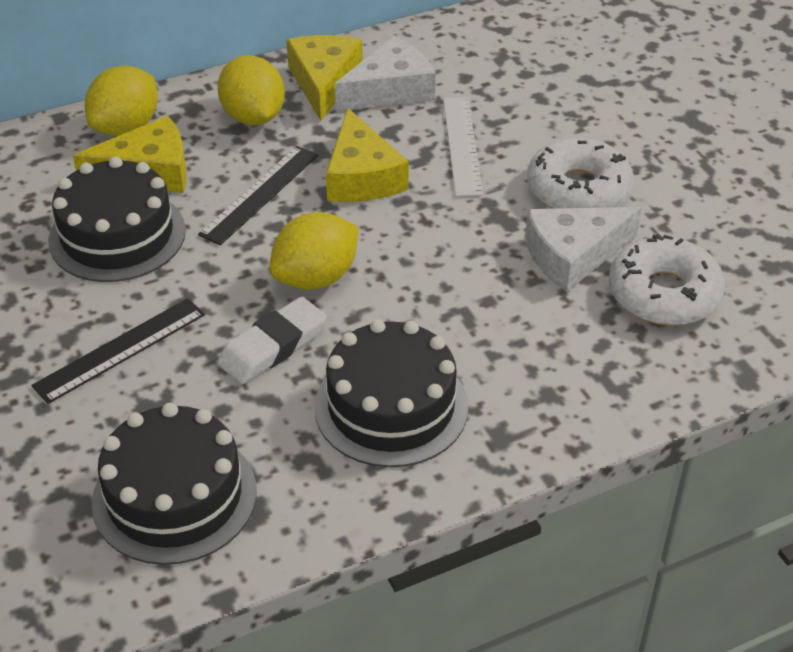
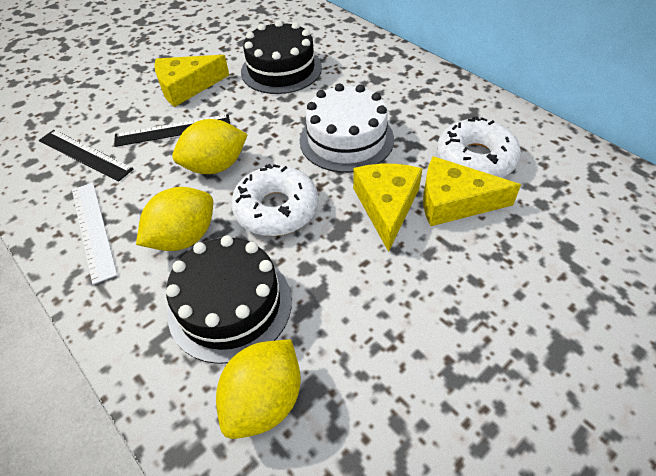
black cake: [48,157,186,282] [92,403,257,565] [314,319,469,467] = 3 -> [166,235,292,364] [241,20,322,94] = 2
white cake: none = 0 -> [300,83,394,173] = 1
white cheese: [335,36,436,111] [525,207,642,292] = 2 -> none = 0
white eraser: [217,297,327,385] = 1 -> none = 0

